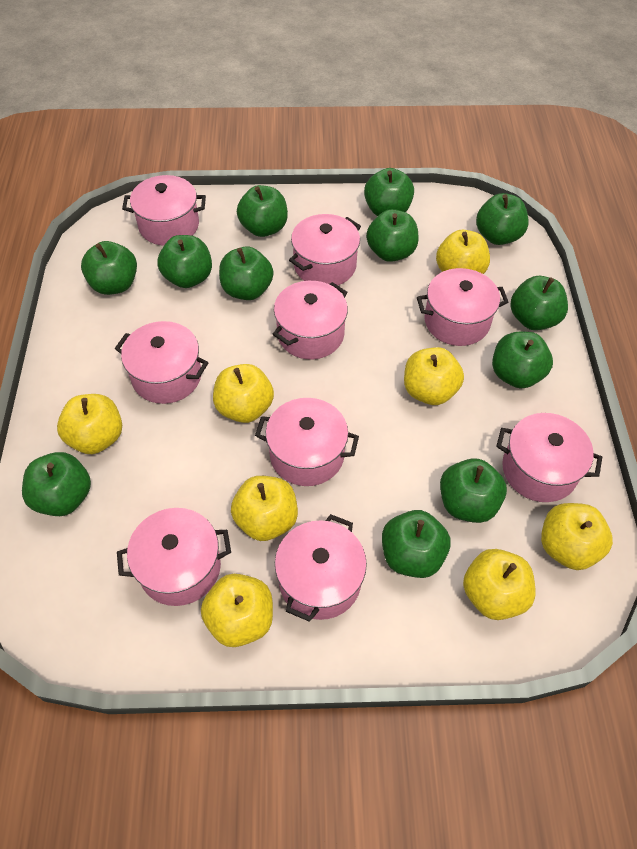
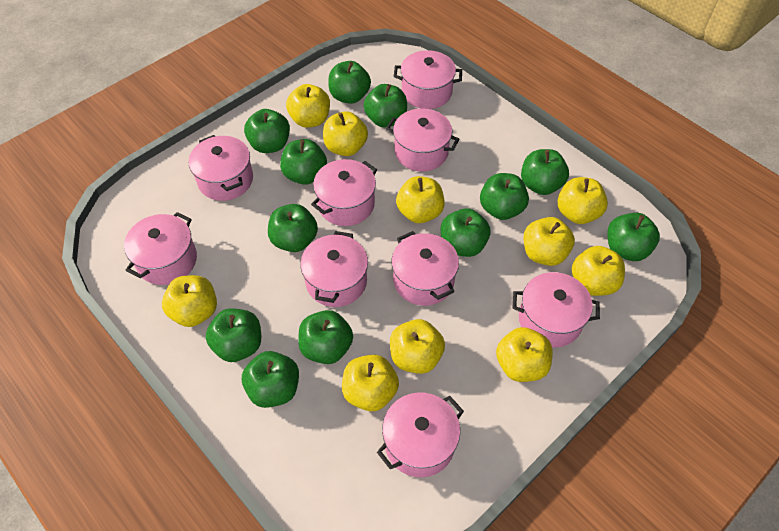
yellow apple: [57,394,122,454] [201,574,273,647] [213,364,274,423] [231,476,298,541] [404,347,464,405] [436,230,490,274] [463,549,536,620] [541,503,613,570] = 8 -> [162,275,217,327] [286,84,330,128] [323,111,368,156] [342,355,399,411] [390,319,445,374] [396,176,445,223] [496,327,553,382] [524,217,575,266] [557,177,608,224] [572,246,625,296] = 10

